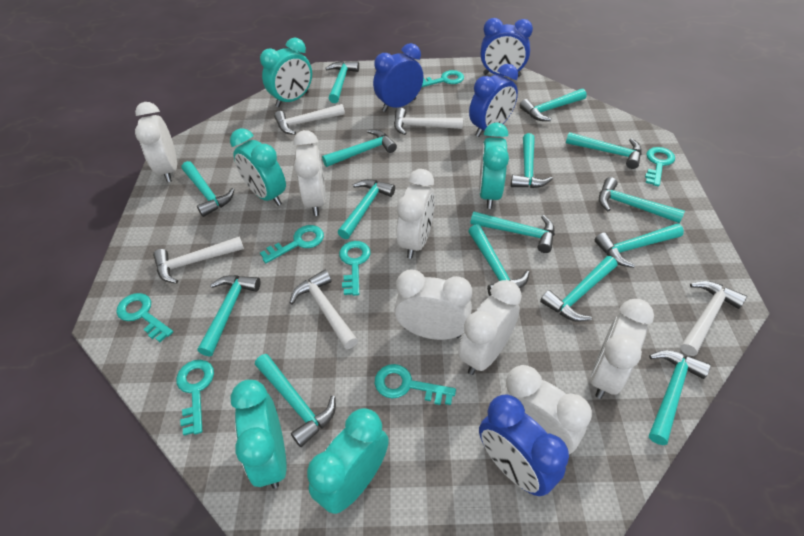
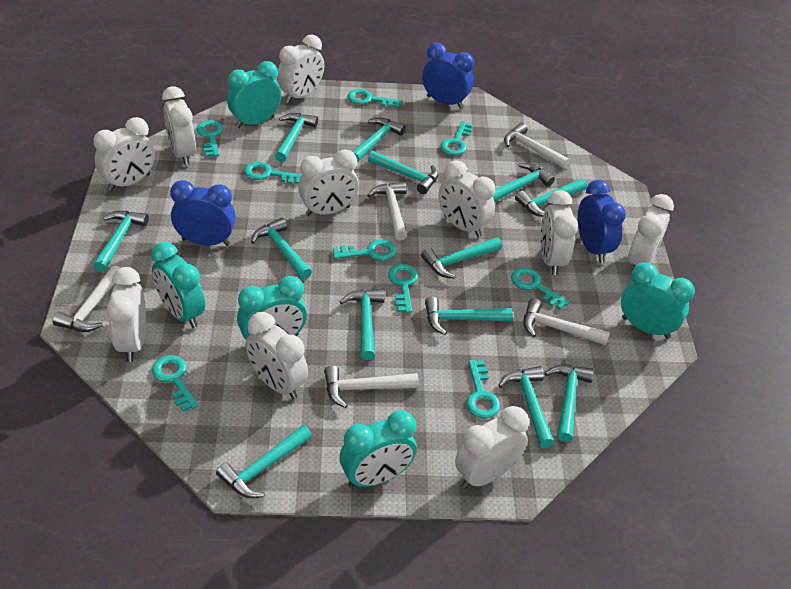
blue clock: [373,43,424,112] [469,64,518,137] [479,395,569,496] [481,18,533,76] = 4 -> [170,180,236,246] [422,43,474,109] [578,180,626,263] = 3
turquoise hammer: [182,161,235,217] [198,275,261,356] [255,354,336,447] [322,130,397,167] [325,61,359,103] [338,179,395,239] [469,224,530,296] [471,211,555,253] [511,133,553,188] [520,89,587,121] [540,256,617,322] [566,132,642,169] [595,224,684,268] [599,177,685,223] [649,350,711,445] = 15 -> [93,211,149,272] [216,425,312,498] [251,218,312,280] [275,113,318,162] [340,289,385,360] [352,118,406,162] [368,151,439,194] [421,237,502,279] [425,297,513,335] [493,163,555,202] [498,366,554,448] [515,179,587,217] [545,365,594,442] = 13
turquoise key: [116,293,173,342] [176,360,214,436] [260,225,324,263] [339,241,370,296] [375,364,456,405] [422,70,464,87] [645,147,675,187] = 7 -> [152,355,198,412] [196,120,223,157] [244,161,302,184] [333,239,397,261] [348,89,401,108] [388,264,418,313] [440,121,472,156] [466,360,500,418] [511,268,569,310] = 9
white clock: [135,102,177,182] [293,130,326,216] [395,270,472,340] [396,169,435,259] [458,280,522,375] [499,365,592,454] [590,299,654,399] = 7 -> [94,117,155,191] [107,267,146,362] [162,86,196,166] [246,312,308,399] [277,34,324,103] [298,150,359,216] [438,160,495,237] [455,406,529,489] [540,190,578,275] [628,194,674,268] = 10

